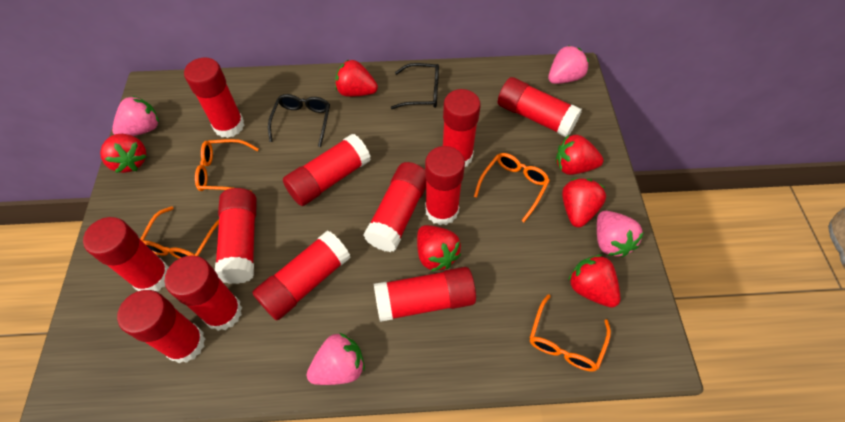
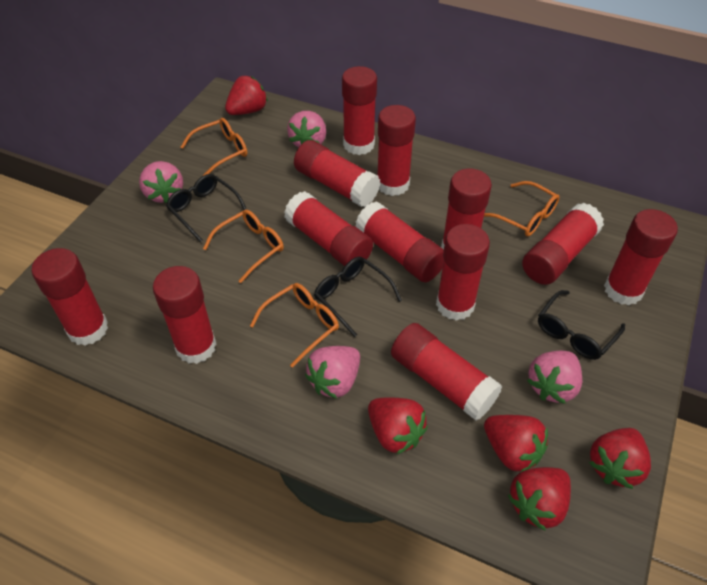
black glasses: [268,94,330,147] [391,63,439,109] = 2 -> [166,174,247,242] [314,257,402,337] [538,290,625,360] = 3
red strawberry: [100,134,147,173] [335,59,378,97] [417,225,461,271] [556,135,604,175] [562,178,606,227] [568,255,621,308] = 6 -> [225,76,268,115] [368,397,428,455] [484,415,548,472] [508,467,571,531] [589,428,651,489] = 5

